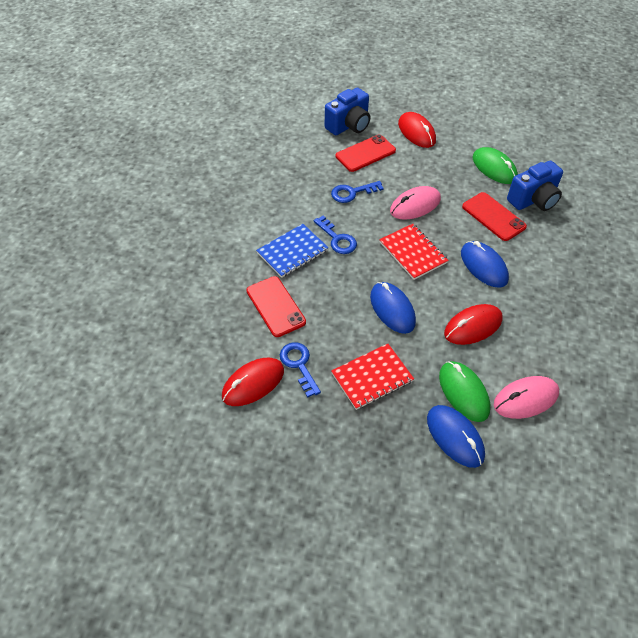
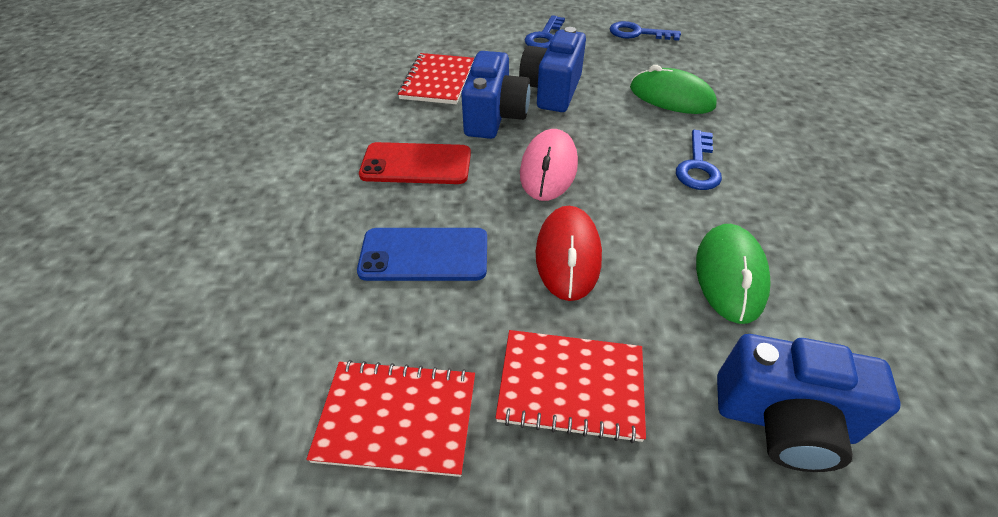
blue camera: [325,87,370,135] [507,161,563,211] = 2 -> [461,51,530,139] [519,27,586,112] [717,334,900,472] = 3
blue mouse: [370,282,416,334] [427,405,485,468] [461,241,509,288] = 3 -> none = 0
blue notebook: [256,224,329,278] = 1 -> none = 0
blue phone: none = 0 -> [357,228,487,281] = 1
pink mouse: [390,186,441,220] [494,376,559,419] = 2 -> [520,129,578,201] = 1
red mouse: [222,358,284,406] [398,112,436,148] [444,304,502,345] = 3 -> [536,206,602,301] = 1
red notebook: [331,344,414,410] [379,224,449,280] = 2 -> [306,360,475,477] [398,53,474,104] [495,330,646,443] = 3
red phone: [247,276,306,337] [336,135,396,172] [462,192,527,241] = 3 -> [359,142,471,184] = 1

